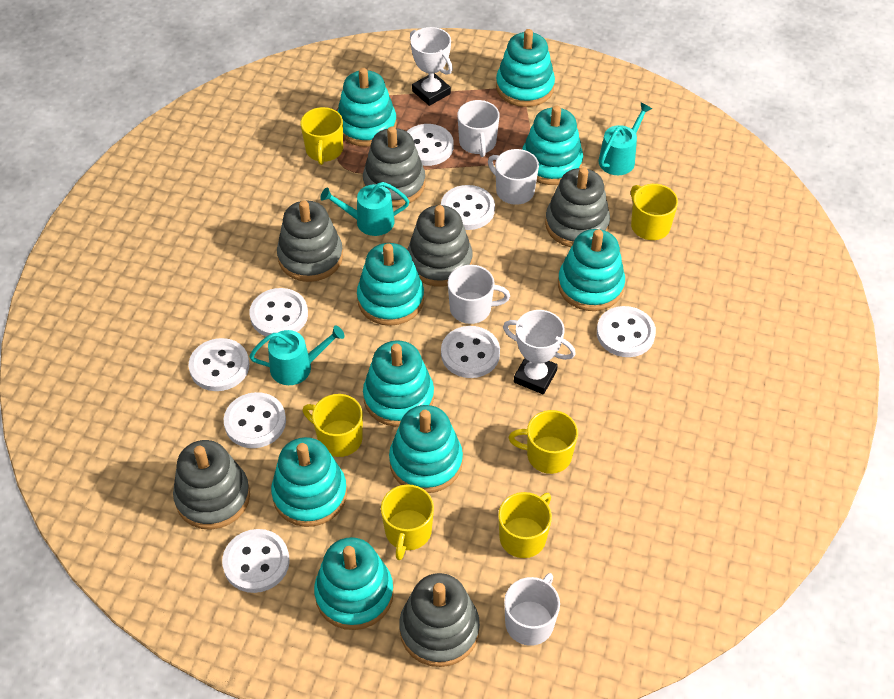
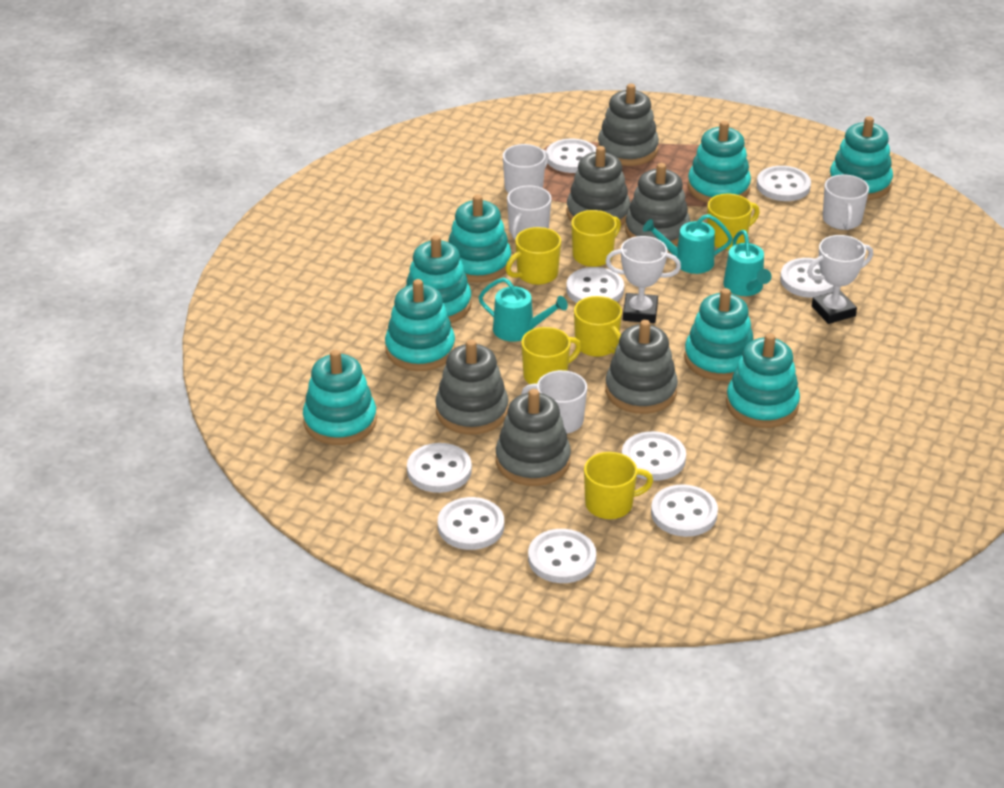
turquoise stacking toy: [271,437,347,527] [314,537,394,630] [337,68,397,147] [357,243,424,326] [363,340,434,427] [389,405,463,493] [496,29,555,107] [522,106,583,185] [558,229,625,311] = 9 -> [303,350,377,445] [385,279,455,371] [405,235,472,323] [448,195,511,282] [684,288,753,381] [688,121,751,203] [726,333,800,428] [829,116,893,200] = 8
white button: [189,338,249,391] [222,529,290,593] [224,392,286,448] [250,288,308,336] [406,124,454,166] [441,185,495,230] [441,326,500,378] [597,306,656,357] = 8 -> [407,443,472,493] [438,497,504,550] [528,529,596,583] [546,139,596,173] [566,267,624,303] [622,431,686,480] [651,484,718,537] [757,166,811,201] [780,258,834,298] = 9

